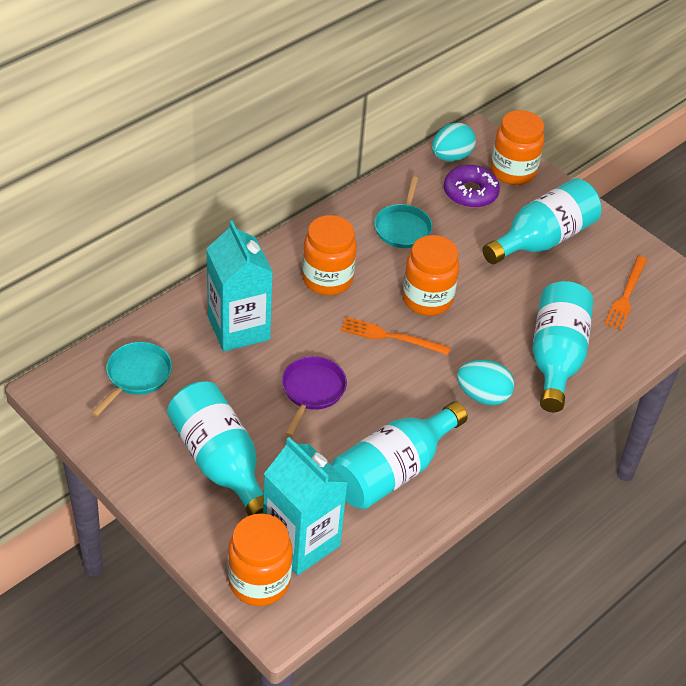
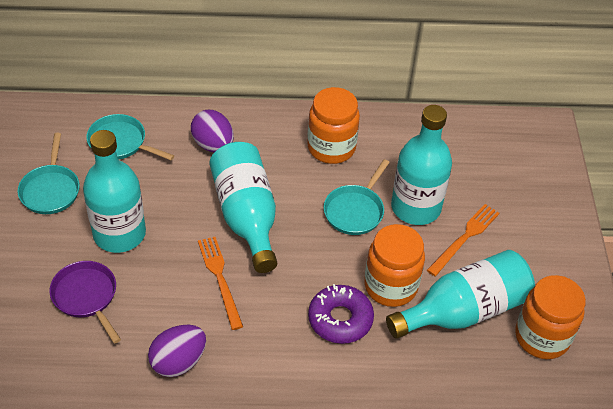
orange jar: [228,514,293,606] [302,215,357,295] [402,235,459,316] [491,110,545,185] = 4 -> [307,87,360,164] [364,224,425,307] [515,275,586,359] = 3
purple egg: none = 0 -> [148,325,206,377] [191,110,234,153] = 2
turquoise carton: [206,221,273,352] [263,437,348,575] = 2 -> none = 0
turquoise egg: [432,123,476,161] [457,360,515,405] = 2 -> none = 0
turquoise pan: [91,342,172,417] [374,176,433,248] = 2 -> [17,133,80,214] [86,114,174,160] [323,159,390,235] = 3

